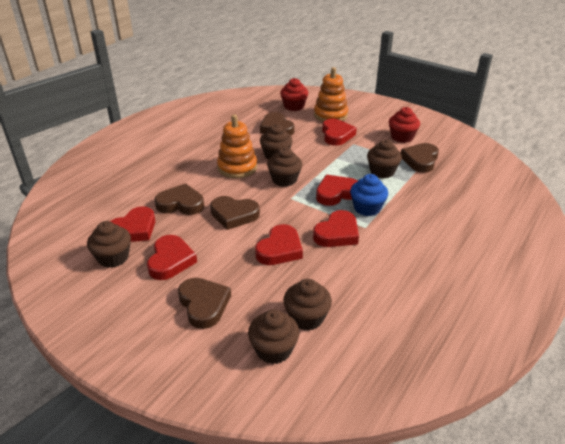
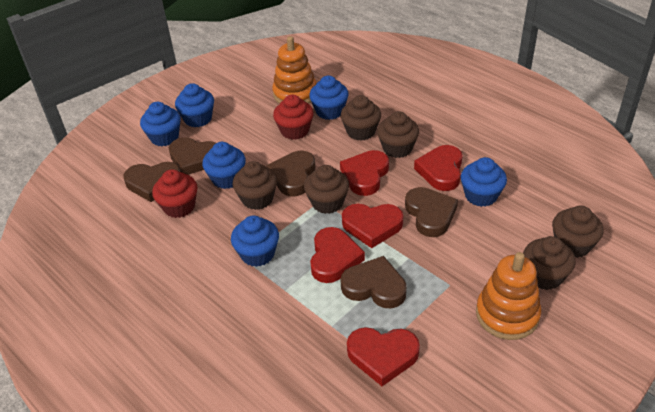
blue cupcake: [350,174,388,216] = 1 -> [140,102,181,146] [175,83,214,127] [202,142,246,189] [231,215,279,267] [309,75,349,120] [461,157,507,207] = 6
red heart: [110,206,155,242] [147,235,197,280] [255,224,303,265] [313,210,359,247] [316,175,358,206] [322,119,357,146] = 6 -> [310,227,365,283] [340,150,389,196] [342,204,403,248] [347,327,420,386] [414,145,462,191] = 5

